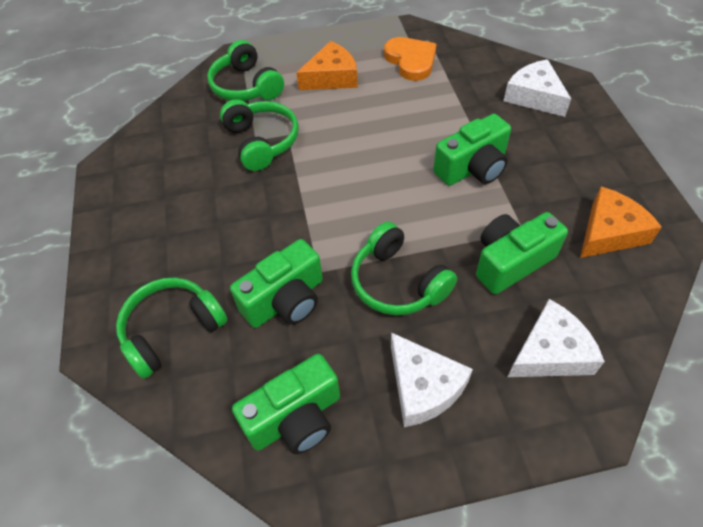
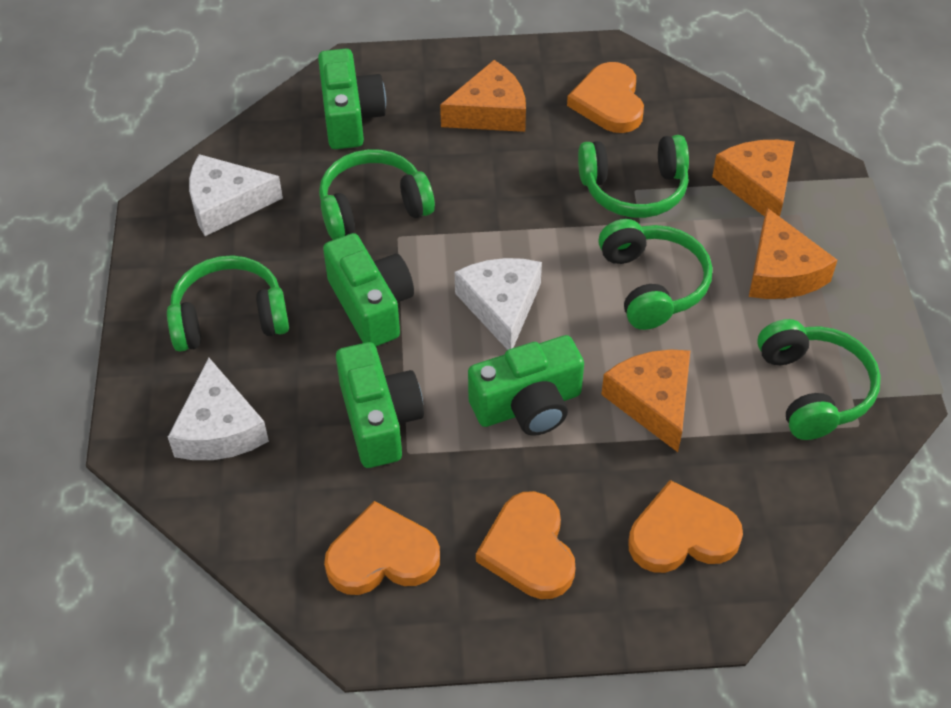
green headphones: [116,278,228,379] [207,40,284,101] [220,99,299,171] [351,222,457,315] = 4 -> [167,255,289,352] [319,149,435,240] [578,135,689,218] [598,219,712,330] [757,319,881,440] = 5
orange cheese: [296,41,358,90] [580,187,662,258] = 2 -> [440,60,526,132] [601,349,690,452] [712,140,795,217] [749,208,837,299] = 4
orange heart: [384,37,436,81] = 1 -> [324,501,440,595] [476,491,575,599] [567,62,644,133] [628,480,743,573] = 4

